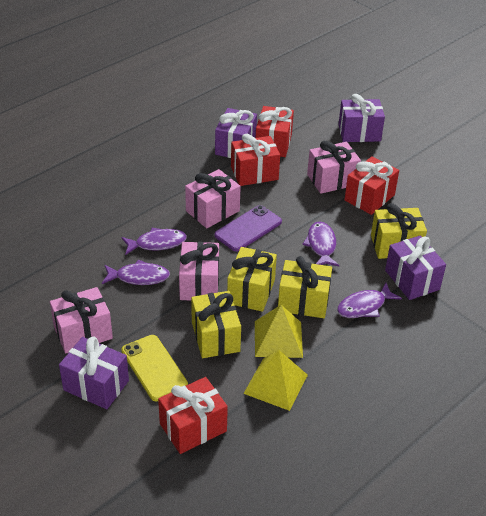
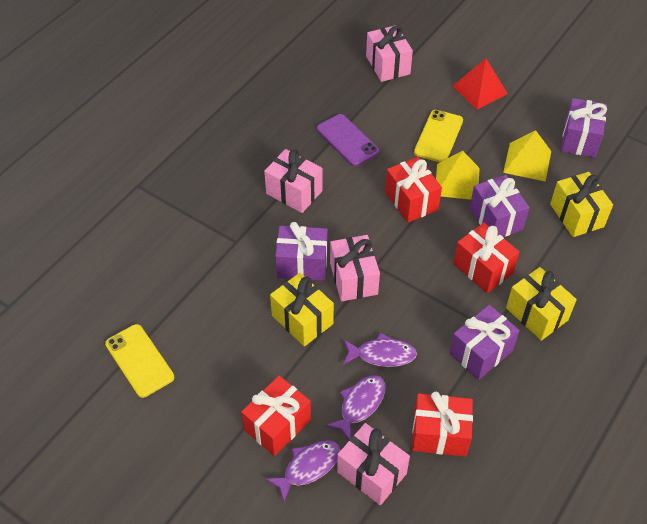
purple fish: [102,260,170,285] [121,228,187,255] [302,221,340,266] [337,283,402,318] = 4 -> [265,440,340,502] [326,375,385,439] [343,333,417,367] = 3
red pyramid: none = 0 -> [452,58,508,109] = 1
yellow gift: [191,291,241,358] [227,247,277,312] [278,256,332,318] [371,203,427,259] = 4 -> [270,273,334,346] [506,267,577,341] [550,172,613,237] = 3
yellow phone: [121,335,188,401] = 1 -> [105,324,174,398] [414,110,463,162] = 2

